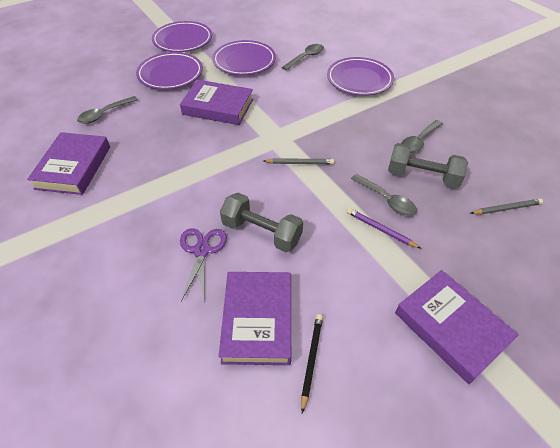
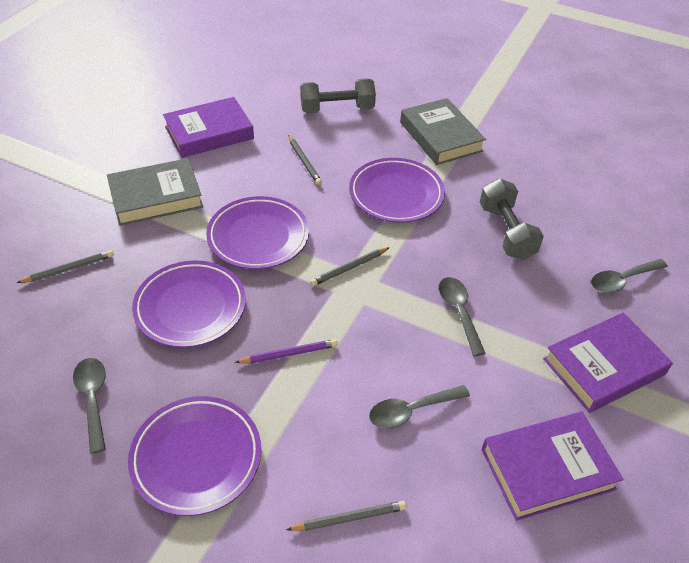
black pencil: [301,314,323,413] = 1 -> none = 0
grey book: none = 0 -> [107,158,203,226] [400,98,486,165] = 2
grey pencil: [264,158,334,164] [470,199,543,215] = 2 -> [17,250,114,283] [286,501,407,531] [288,135,322,185] [310,247,390,286] = 4
purple book: [27,132,110,195] [180,80,253,125] [219,272,291,365] [395,270,519,384] = 4 -> [163,97,254,158] [481,412,623,521] [543,313,673,413] = 3
purple scissors: [180,228,227,301] = 1 -> none = 0

